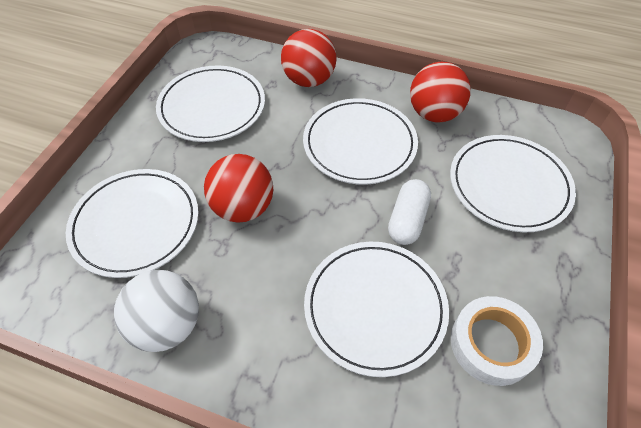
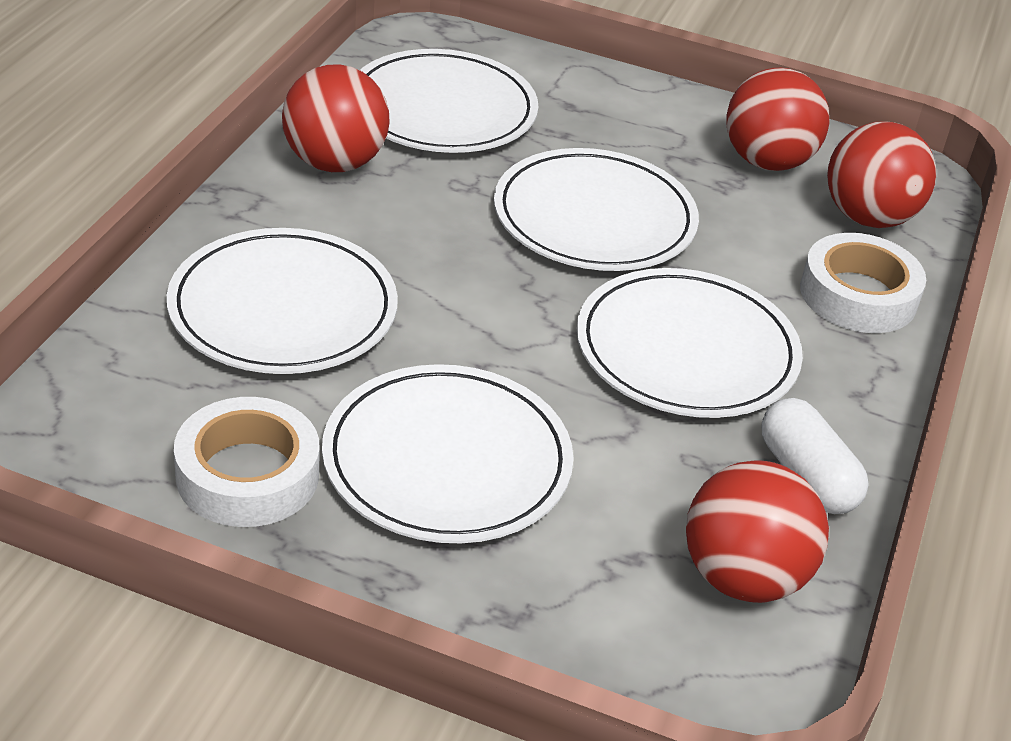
red ball: [204,154,273,223] [281,29,337,87] [410,62,471,122] = 3 -> [282,64,390,172] [686,460,829,603] [726,68,830,171] [827,121,937,228] = 4
white ball: [114,270,199,352] = 1 -> none = 0
white tape: [451,296,543,386] = 1 -> [174,397,320,527] [800,233,926,333] = 2

